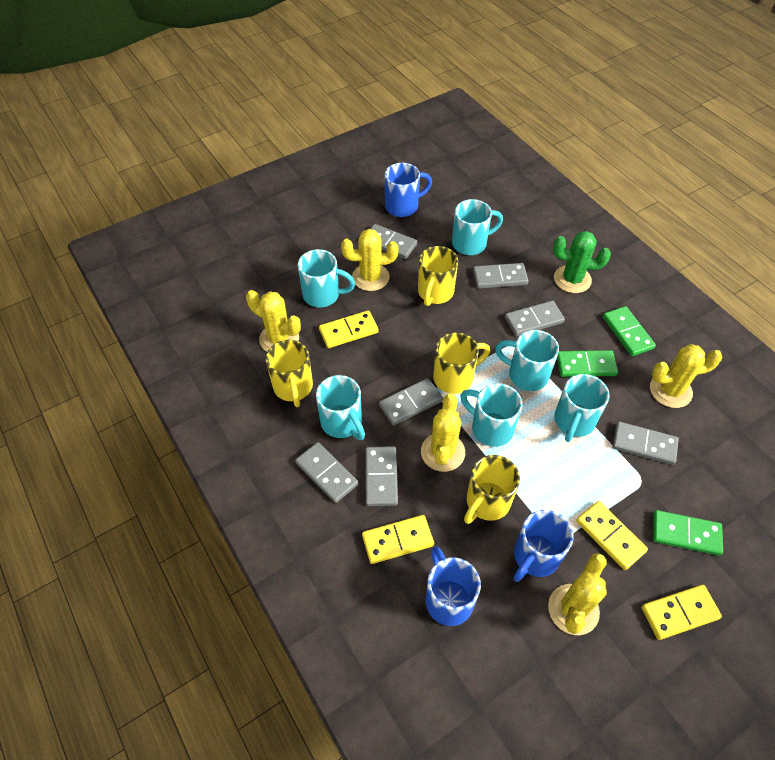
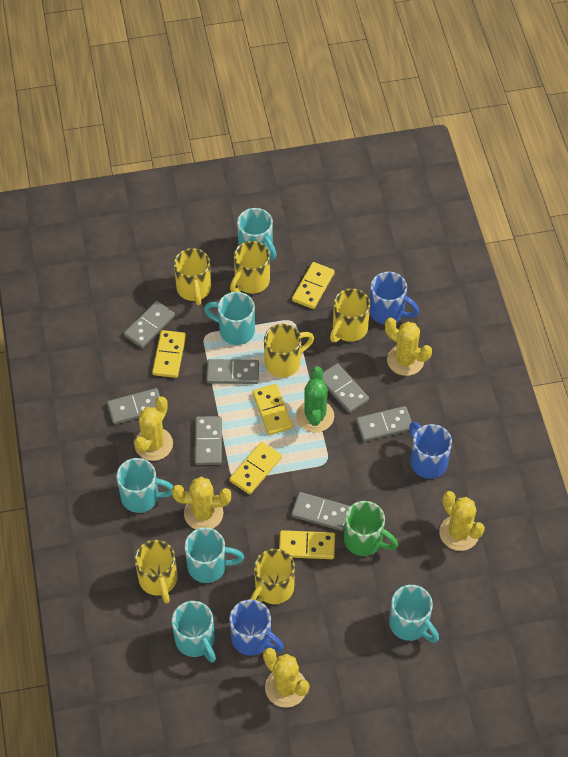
green domino: [557,350,618,377] [603,306,656,356] [653,510,723,556] = 3 -> none = 0
green mug: none = 0 -> [344,501,398,556] = 1
yellow domino: [319,310,379,348] [362,515,434,564] [576,501,648,570] [641,585,722,640] = 4 -> [152,330,186,378] [229,442,282,494] [252,384,293,435] [279,530,335,559] [292,262,335,309] = 5
yellow mug: [266,340,313,407] [418,246,458,306] [433,332,490,394] [464,455,520,524] = 4 -> [135,540,177,604] [174,248,211,305] [230,241,270,294] [250,549,295,604] [264,324,314,377] [330,288,370,342] = 6

